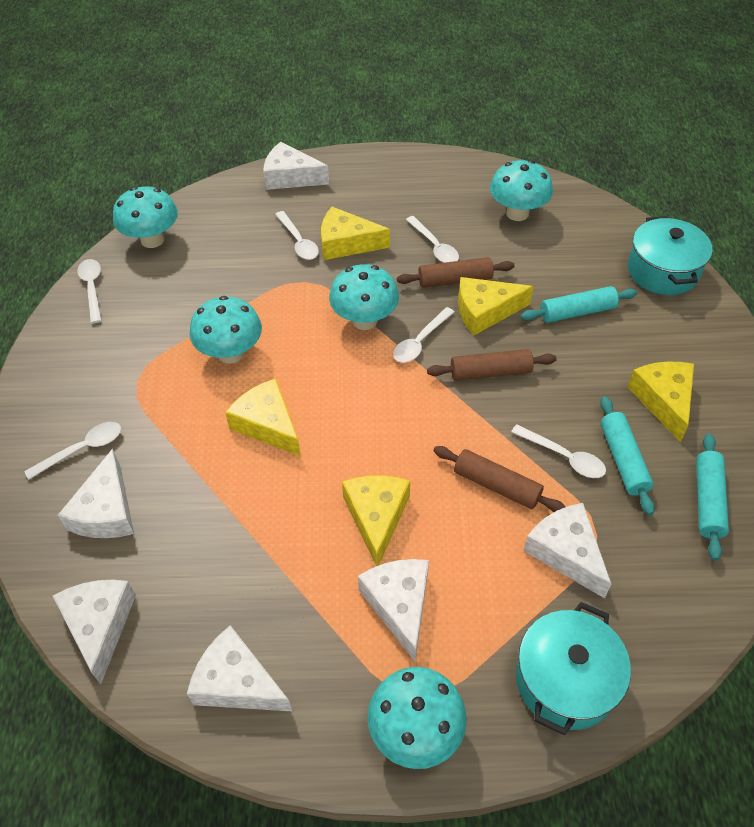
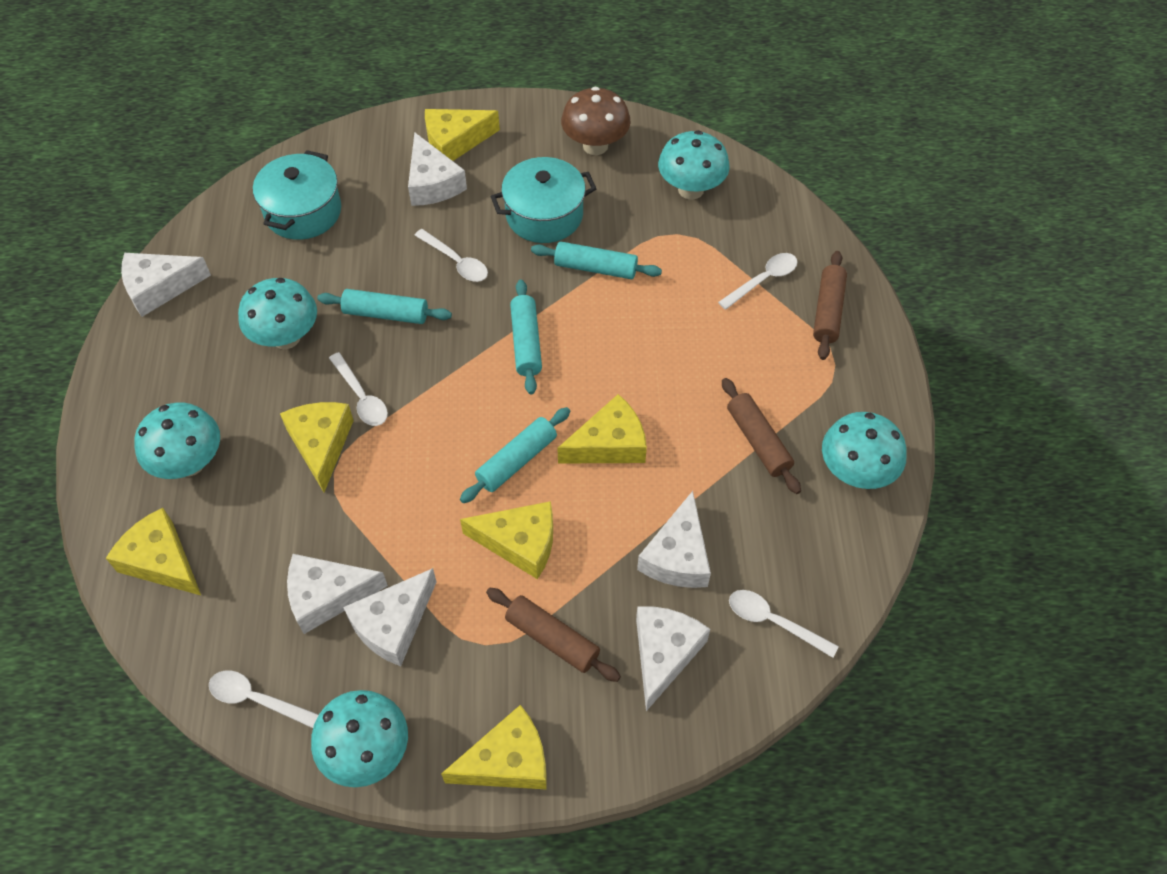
brown mushroom: none = 0 -> [561,87,631,155] = 1
turquoise rolling pin: [520,286,637,323] [600,396,655,515] [696,434,729,561] = 3 -> [317,289,452,324] [460,407,570,503] [510,279,542,394] [531,241,662,279] = 4
white spoon: [24,422,121,480] [77,259,102,324] [275,211,319,260] [393,307,454,363] [406,216,459,263] [511,424,606,478] = 6 -> [209,671,319,728] [329,352,388,426] [414,229,488,282] [718,253,797,310] [729,590,839,658] = 5
yellow cheese: [225,378,301,456] [321,207,390,260] [342,475,410,566] [458,277,534,335] [628,362,694,442] = 5 -> [106,508,201,595] [280,402,354,492] [425,109,500,161] [441,705,547,790] [460,501,553,579] [557,394,647,463] = 6

